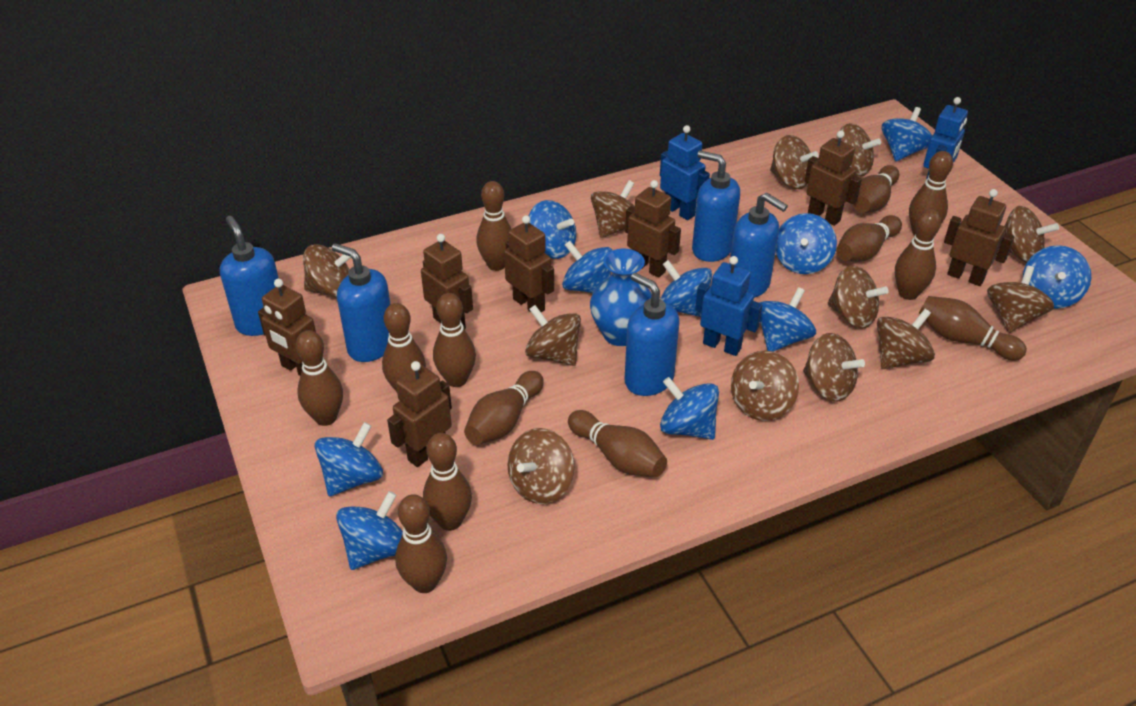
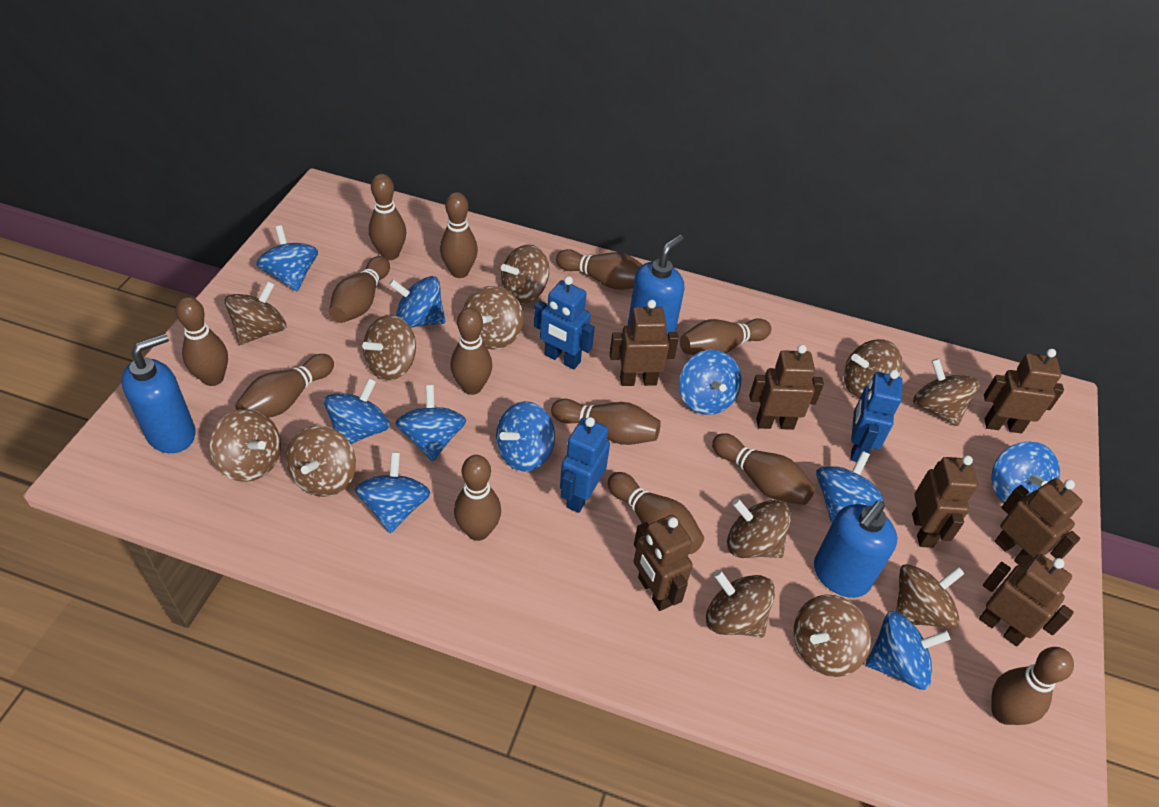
blue soap dispenser: [220,216,279,336] [332,243,391,362] [624,273,680,396] [692,151,740,262] [729,193,788,298] = 5 -> [121,333,196,453] [628,235,684,335] [814,501,897,598] = 3
blue vase: [590,249,651,346] = 1 -> none = 0

